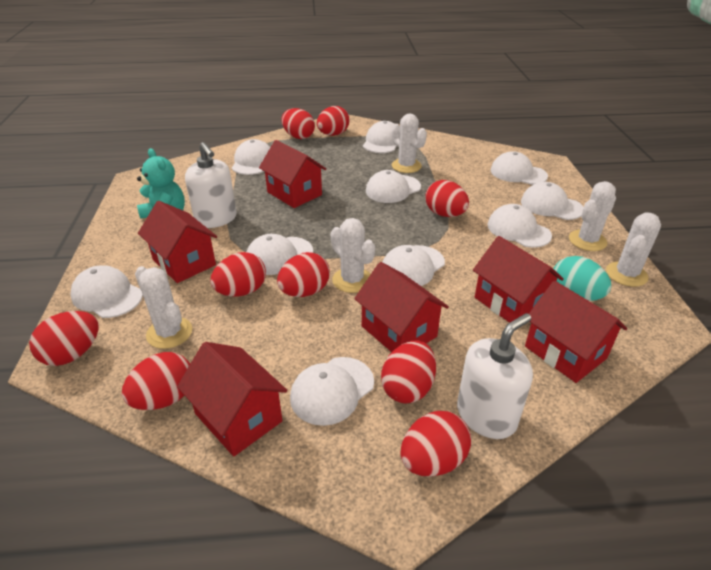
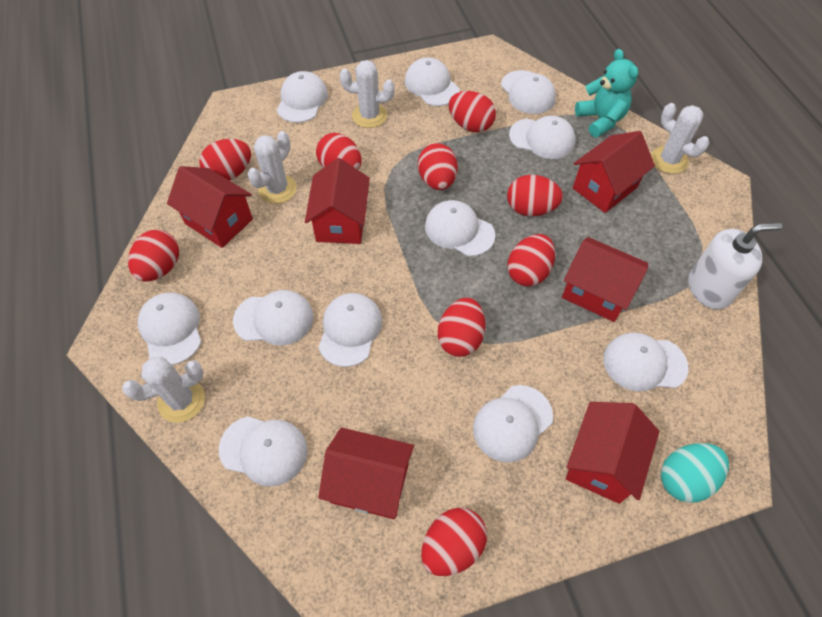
white cactus: [135,266,192,349] [331,218,375,293] [392,113,427,173] [569,181,616,251] [606,213,661,287] = 5 -> [122,357,205,423] [248,131,297,204] [339,60,395,128] [651,103,709,174] = 4
white cap: [70,265,143,318] [232,139,270,175] [247,234,313,275] [290,357,374,426] [363,121,396,153] [366,170,421,203] [382,245,445,286] [488,204,552,248] [490,151,548,185] [521,182,584,220] = 10 -> [138,293,201,365] [219,416,307,487] [233,290,314,345] [277,71,328,123] [318,293,382,367] [405,57,459,106] [425,200,495,256] [473,385,553,462] [501,70,556,114] [509,116,576,159] [603,332,688,392] = 11
white soap dispenser: [185,142,237,228] [457,313,533,439] = 2 -> [688,223,782,310] = 1

